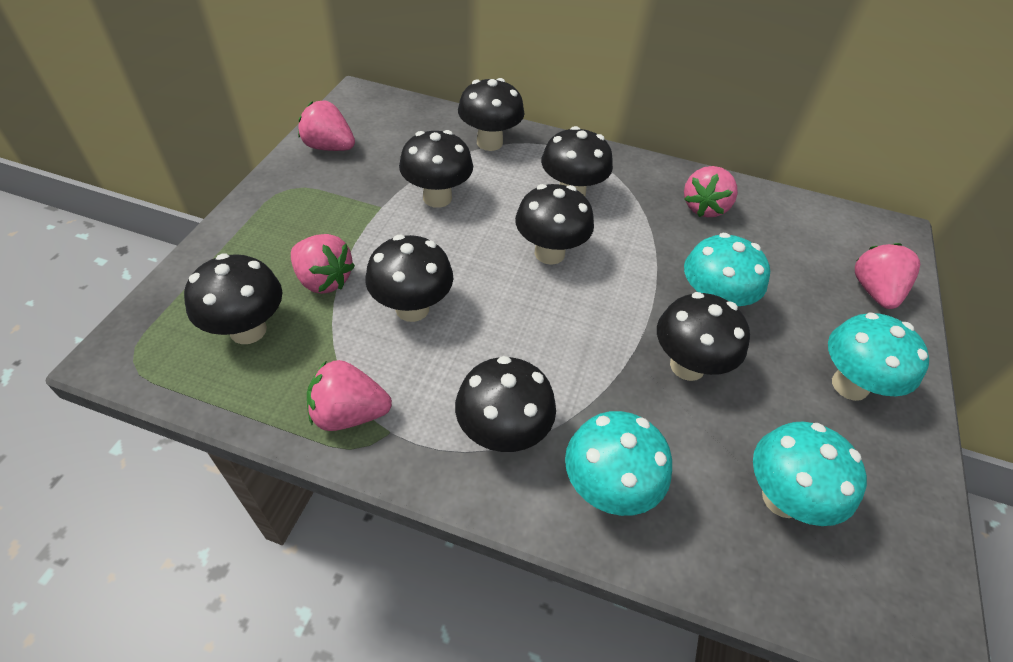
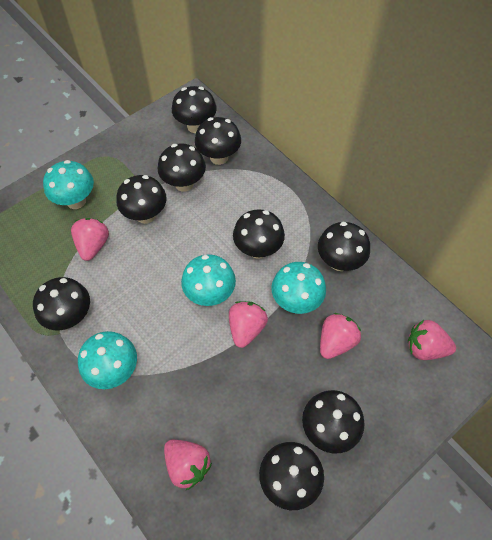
black mushroom: [184,254,282,344] [365,235,453,322] [399,130,473,208] [455,356,556,452] [458,78,524,151] [515,184,594,265] [541,126,613,196] [657,292,750,381] = 8 -> [33,277,90,330] [116,175,167,224] [158,143,206,192] [172,86,217,133] [195,117,241,165] [233,209,285,259] [259,442,324,510] [302,390,364,454] [318,222,370,271] = 9

